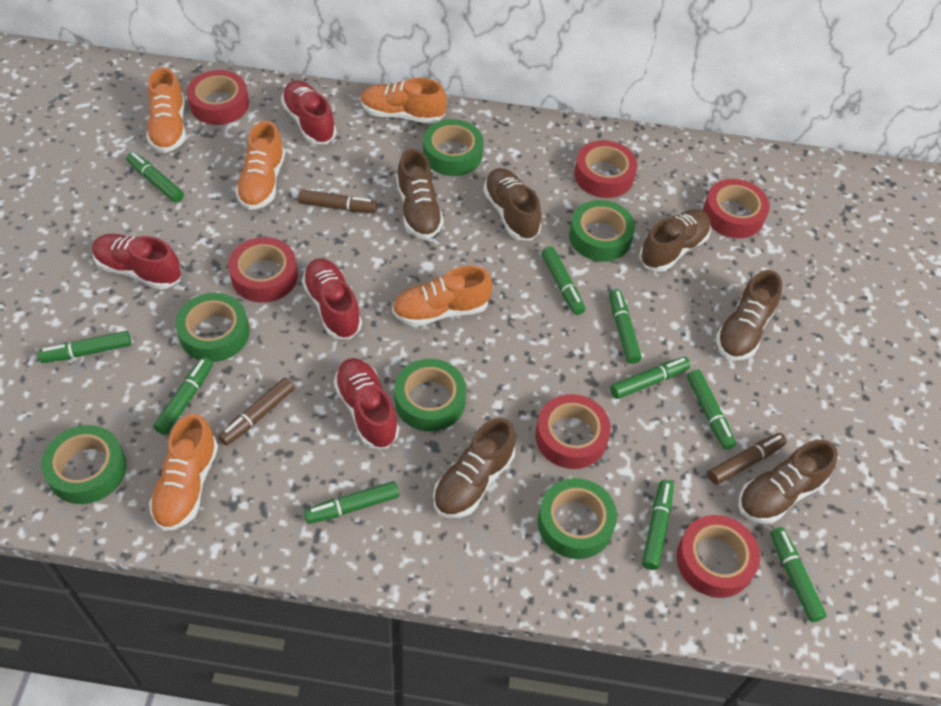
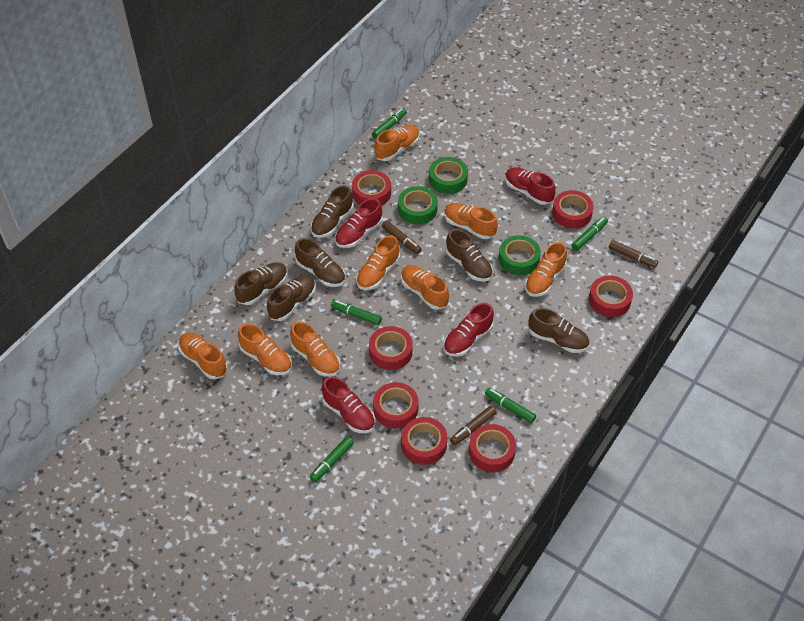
green marker: [37,331,131,363] [127,152,184,203] [153,357,213,435] [304,481,399,524] [541,246,585,315] [609,289,642,364] [610,357,691,399] [642,480,674,570] [687,370,736,450] [770,527,827,622] = 10 -> [309,436,354,482] [331,300,382,325] [372,108,407,139] [485,388,536,423] [571,217,608,251] = 5
green tape: [41,425,126,504] [176,293,249,362] [394,359,466,432] [423,119,483,176] [538,478,617,559] [569,200,635,262] = 6 -> [398,186,438,224] [429,157,468,194] [499,235,541,275] = 3
orange shoe: [147,67,186,153] [149,414,218,531] [235,121,285,210] [361,78,447,124] [392,265,492,326] = 5 -> [178,333,228,379] [238,323,292,376] [290,321,340,377] [356,235,400,290] [374,125,419,161] [401,265,449,310] [444,203,498,239] [525,242,567,297] = 8
red tape: [187,70,249,125] [228,237,298,303] [535,394,611,469] [574,140,637,198] [676,515,760,598] [703,179,770,238] = 6 -> [352,170,391,206] [369,326,413,370] [373,382,419,429] [401,417,447,465] [469,424,516,472] [552,190,594,229] [589,276,633,317] = 7

